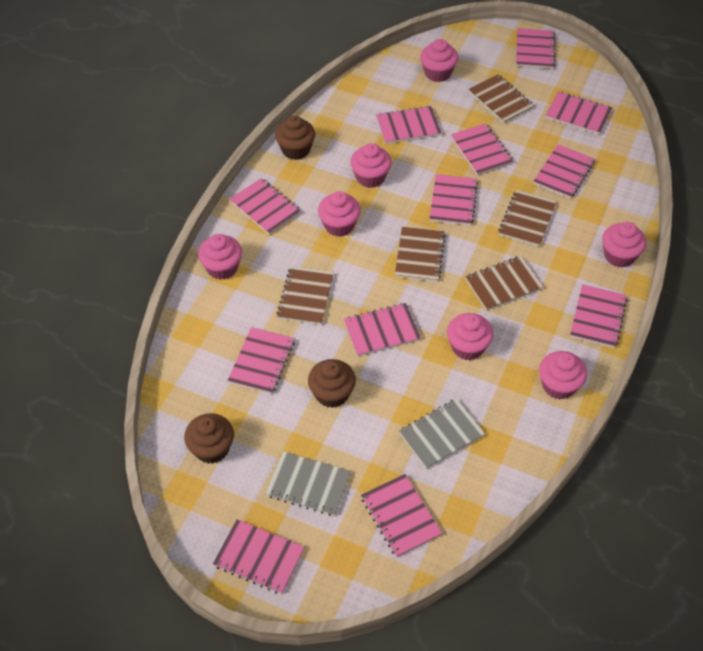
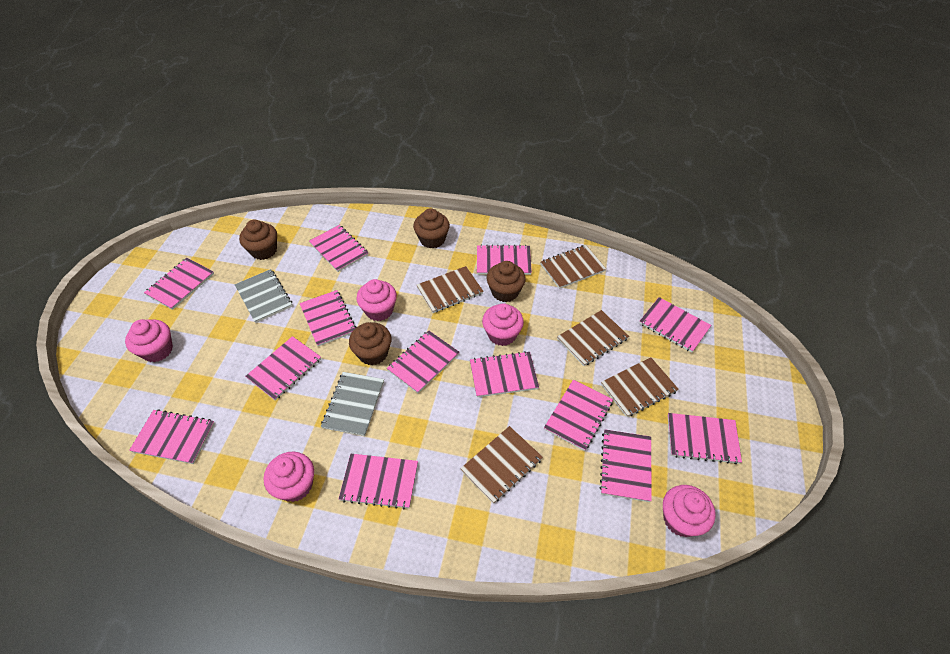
brown cupcake: [184,413,234,464] [275,116,315,160] [308,359,356,408] = 3 -> [239,220,277,260] [349,322,391,365] [413,208,450,249] [487,261,526,302] = 4
pink cupcake: [198,234,242,280] [318,191,361,237] [350,143,392,188] [420,39,458,82] [447,313,494,360] [539,351,587,400] [602,222,646,268] = 7 -> [125,319,173,362] [264,451,314,502] [356,279,397,321] [482,303,524,346] [663,485,716,537] = 5
pink notebook: [213,519,305,594] [227,327,295,394] [229,178,301,235] [344,303,421,356] [361,474,442,557] [376,106,441,144] [429,174,478,226] [451,123,514,176] [516,28,556,69] [533,144,595,199] [546,91,612,135] [570,284,627,348] = 12 -> [129,409,215,464] [144,258,214,310] [245,336,321,400] [300,290,356,346] [309,225,368,272] [339,454,418,509] [387,330,459,393] [470,351,539,397] [477,245,532,275] [544,380,613,451] [599,429,652,502] [639,297,712,353] [668,413,742,464] = 13

